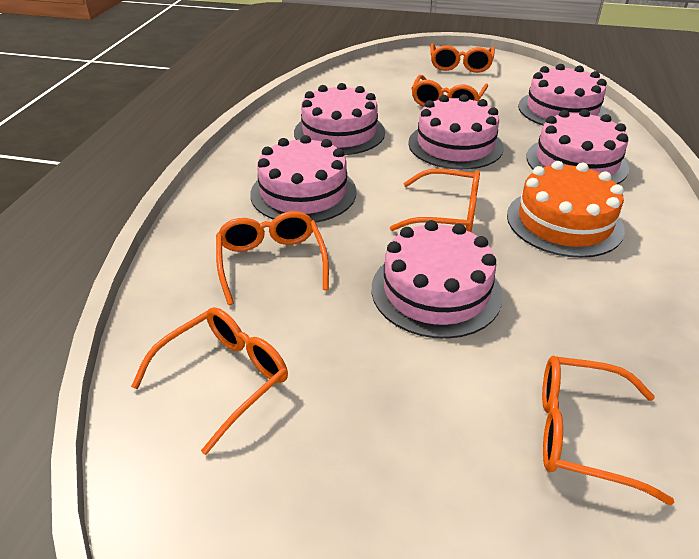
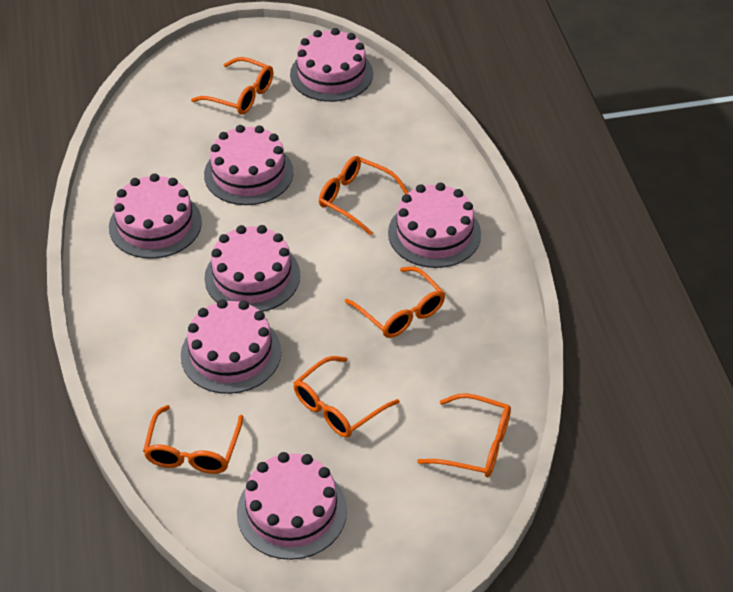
orange cake: [507,161,625,258] = 1 -> none = 0
pink cake: [250,135,357,223] [294,83,385,155] [372,220,503,339] [408,94,504,170] [518,64,607,125] [526,109,629,184] = 6 -> [109,173,202,259] [181,299,281,394] [204,125,294,205] [204,225,300,312] [237,452,347,560] [290,28,373,102] [388,182,481,268] = 7

